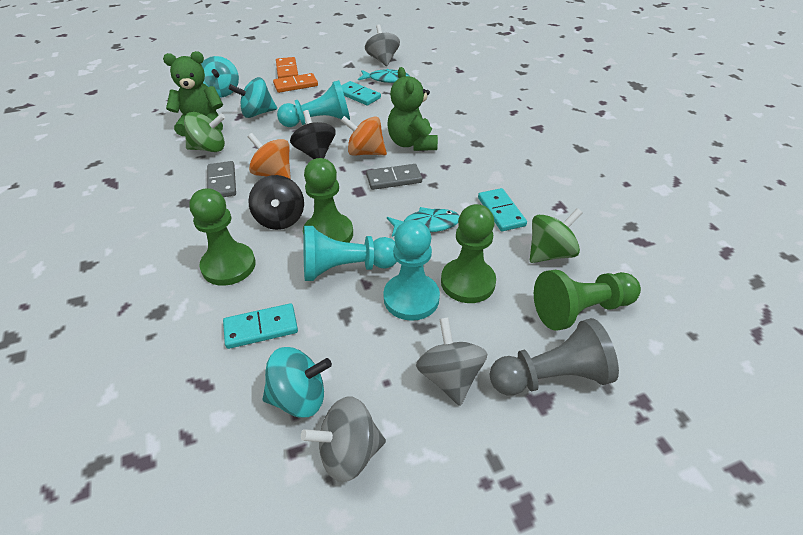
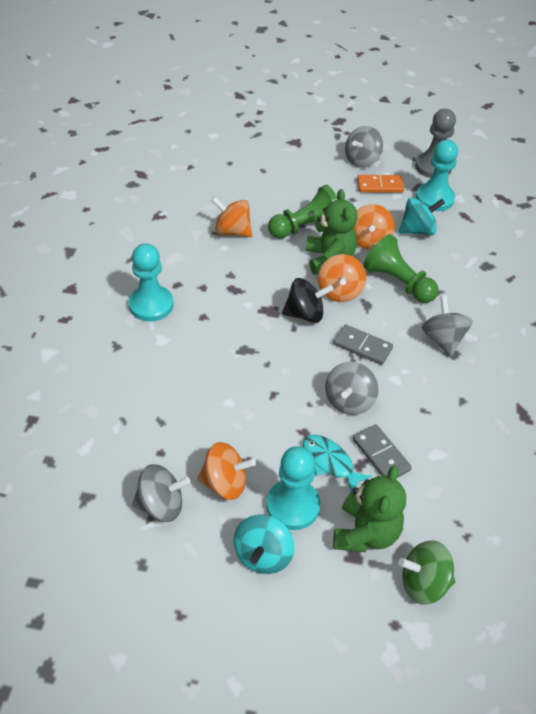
black spinning top: [248,175,304,230] [290,110,336,159] = 2 -> [282,278,334,323] = 1
green pawn: [189,188,255,286] [303,158,353,243] [441,204,496,303] [534,270,641,330] = 4 -> [268,185,338,239] [363,234,439,303] = 2
green spinning top: [184,112,225,152] [530,208,583,263] = 2 -> [398,540,455,605] = 1
grey spinning top: [301,396,386,482] [365,25,400,66] [416,318,488,406] = 3 -> [132,464,191,522] [325,362,378,415] [345,126,383,168] [422,296,473,357] = 4
orange domino: [273,73,318,93] [276,57,298,79] = 2 -> [357,175,404,193] = 1
orange spinning top: [248,133,291,179] [341,116,387,156] = 2 -> [197,442,256,500] [211,197,252,237] [318,254,366,302] [353,204,395,250] = 4
turquoise domino: [223,303,298,349] [341,81,381,105] [478,188,527,231] = 3 -> none = 0
turquoise fish: [358,69,410,83] [387,207,459,237] = 2 -> [303,435,372,492] = 1
turquoise spinning top: [201,56,239,97] [229,77,277,118] [263,347,332,418] = 3 -> [233,515,294,574] [398,198,445,235] = 2

